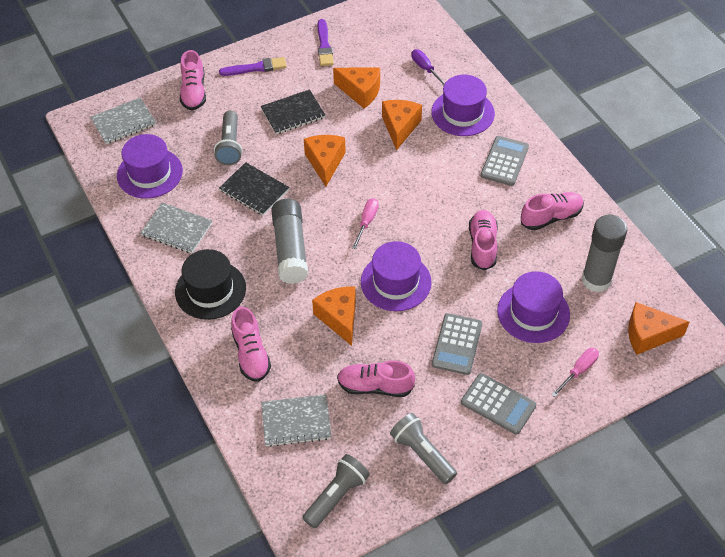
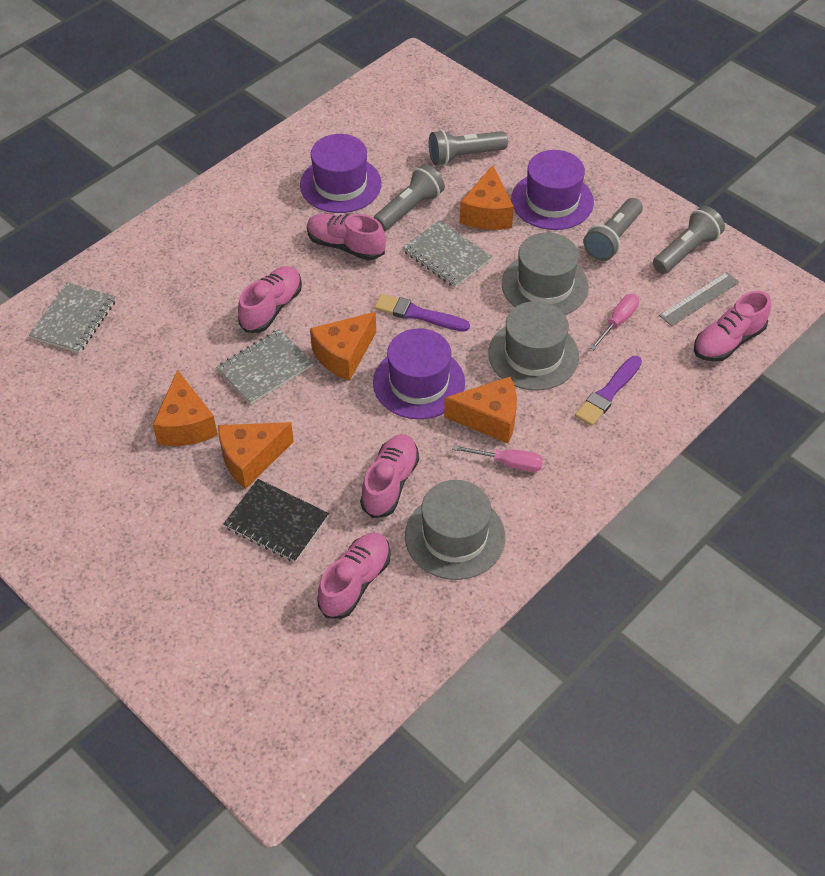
black hat: [175,249,246,320] = 1 -> none = 0
black notebook: [219,162,289,216] [261,89,325,134] = 2 -> [223,479,329,563] = 1
grey calculator: [432,313,482,375] [461,373,537,435] [481,136,529,186] = 3 -> none = 0
grey flashlight: [214,110,242,165] [302,454,370,529] [390,413,457,484] = 3 -> [373,164,445,231] [429,130,508,165] [583,198,643,261] [653,206,725,274] = 4
grey glue stick: [271,199,309,284] [581,215,627,292] = 2 -> none = 0
grey hat: none = 0 -> [405,480,505,580] [488,301,579,391] [502,233,589,315] = 3
grey ruler: none = 0 -> [659,272,739,326] = 1
purple hat: [117,134,183,199] [361,241,432,311] [431,75,495,136] [497,271,570,343] = 4 -> [300,134,381,213] [373,328,465,419] [511,150,594,230] = 3
purple screwdriver: [411,49,445,86] = 1 -> none = 0

